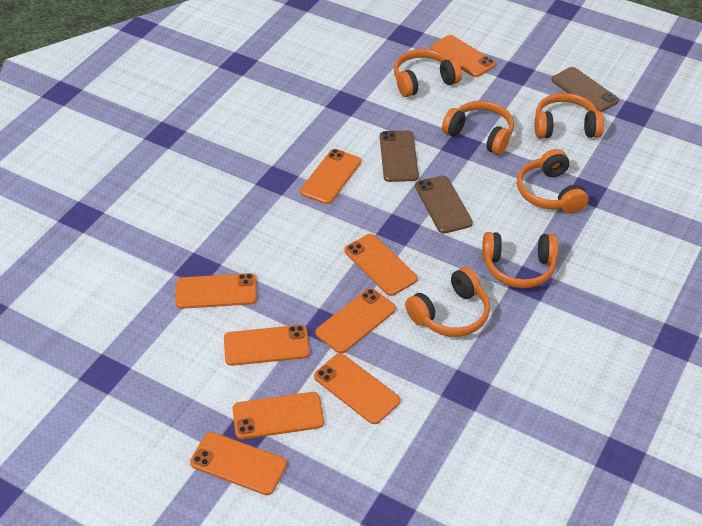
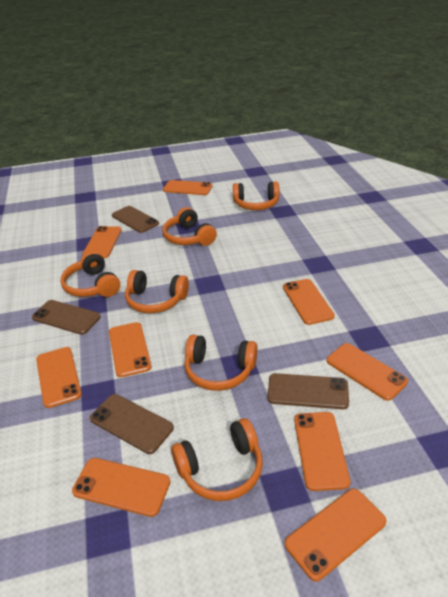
brown phone: [380,130,419,182] [415,175,473,234] [552,67,619,112] = 3 -> [32,300,101,335] [90,394,174,454] [112,206,159,233] [267,373,349,409] = 4

